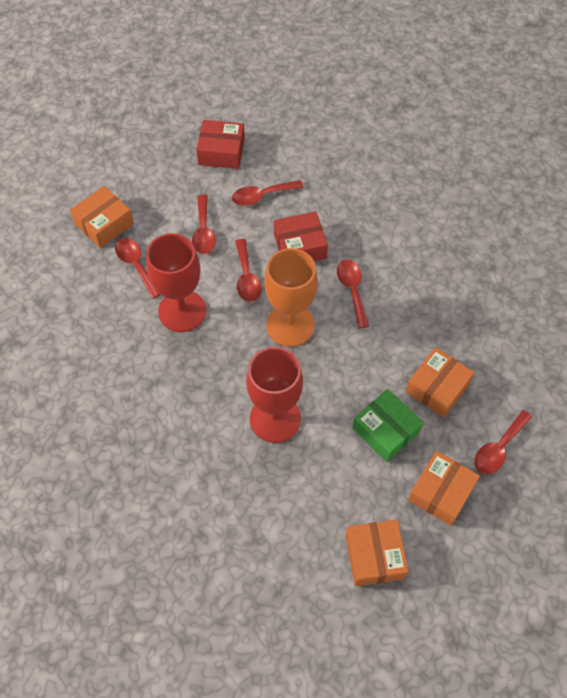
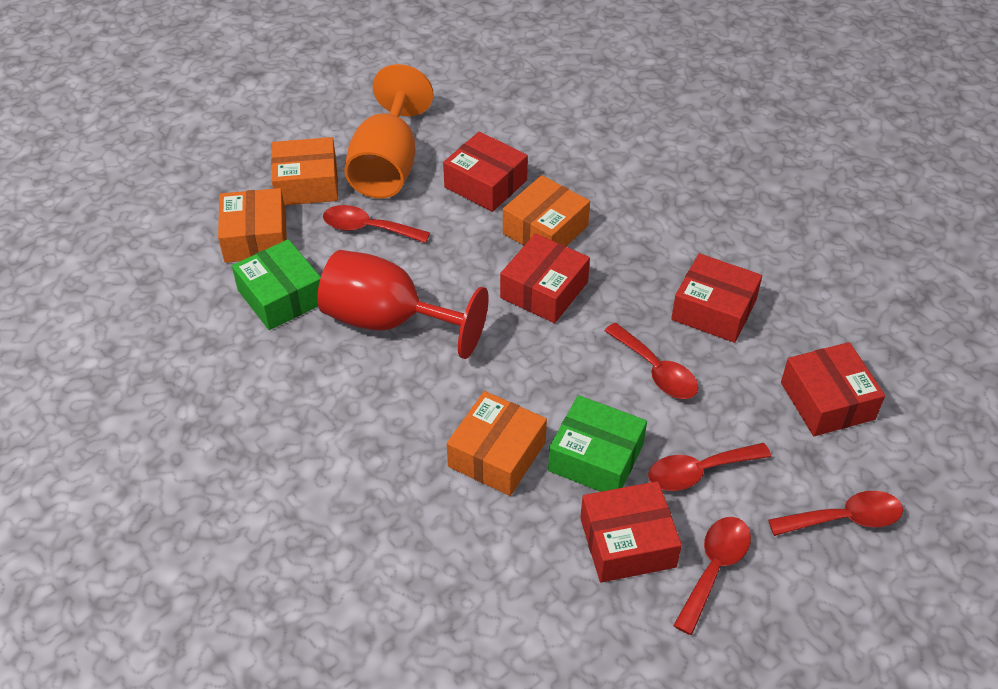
green box: [352,389,423,462] = 1 -> [232,239,321,330] [548,395,647,492] = 2
red box: [196,120,245,169] [274,211,328,261] = 2 -> [443,132,528,212] [500,233,590,323] [580,481,682,582] [671,253,762,343] [781,342,885,436] = 5
red goblet: [146,233,206,332] [246,347,303,443] = 2 -> [317,250,488,359] = 1
red spoon: [115,238,161,299] [192,194,216,254] [232,180,304,206] [235,239,262,302] [337,260,369,329] [475,410,532,474] = 6 -> [323,205,430,243] [604,323,698,399] [648,443,771,491] [673,517,751,635] [768,491,903,536] = 5

